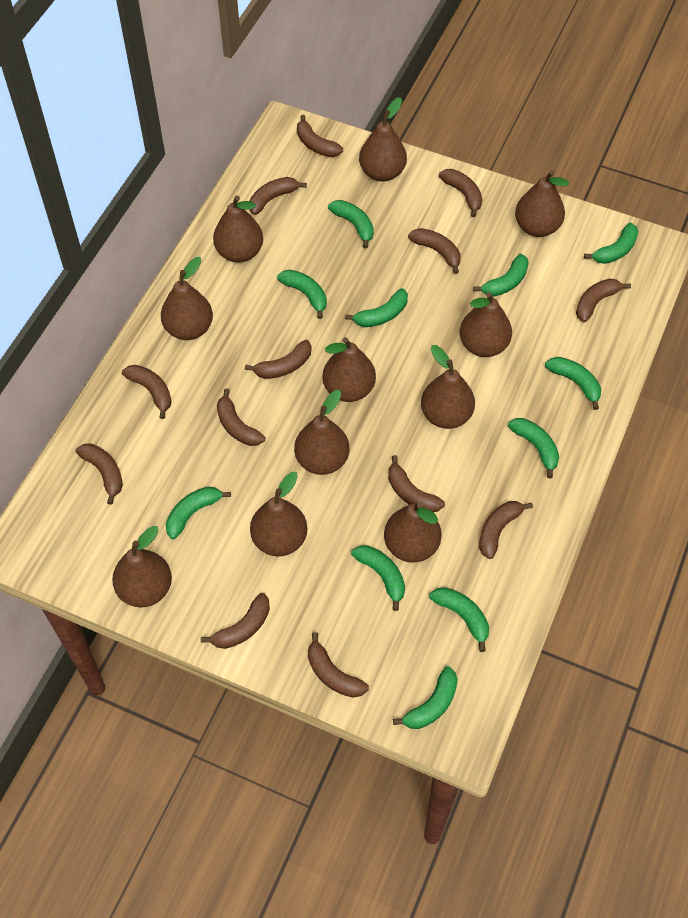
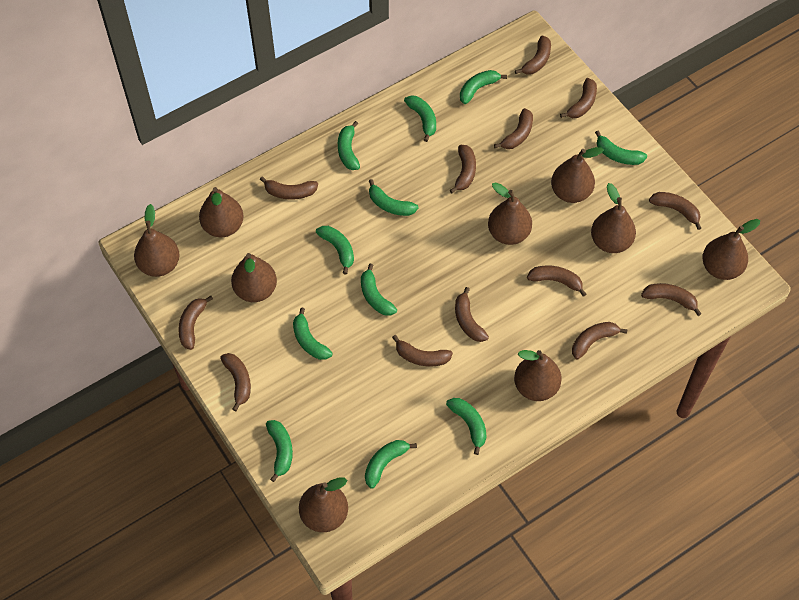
brown pear: [112,526,172,607] [161,257,213,340] [213,195,263,262] [250,472,307,556] [294,390,349,475] [323,337,376,402] [359,97,407,182] [384,502,442,563] [421,345,475,429] [460,292,512,357] [515,170,569,237] = 11 -> [134,204,179,277] [199,187,244,237] [231,253,277,302] [299,478,348,532] [488,182,532,245] [514,350,562,401] [551,147,604,203] [591,183,636,253] [702,219,760,280] = 9

